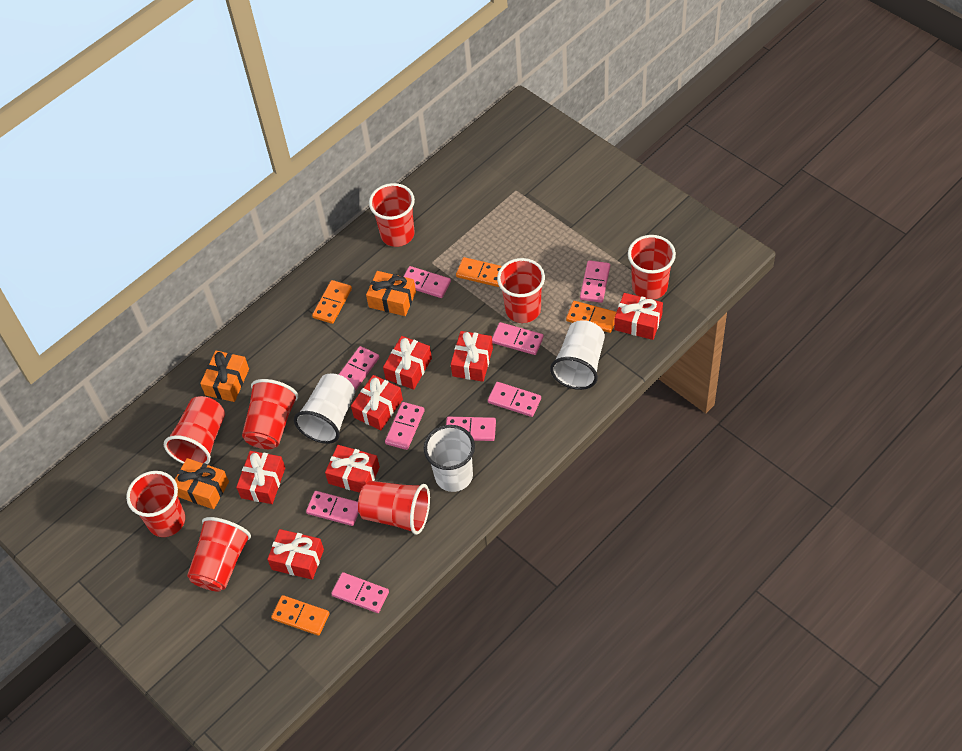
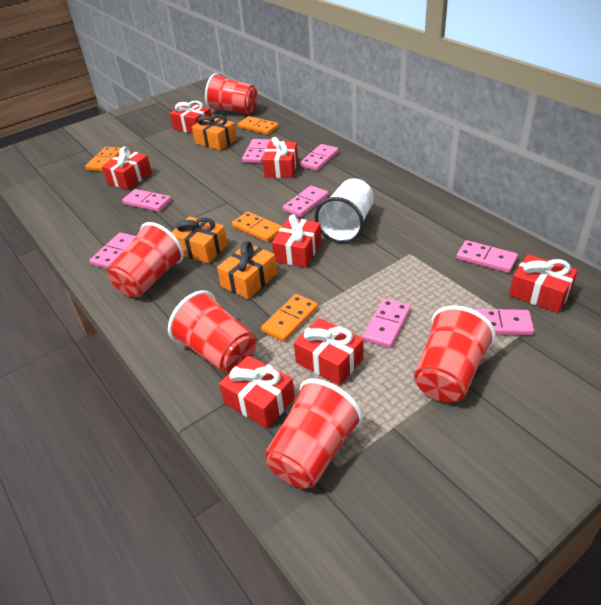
pink domino: [306,491,359,526] [331,572,389,613] [338,346,379,391] [385,402,425,450] [403,266,451,298] [446,417,496,441] [488,382,541,417] [492,322,544,355] [580,260,610,303] = 9 -> [90,233,136,269] [122,189,171,212] [242,139,271,163] [283,186,328,217] [300,144,338,171] [363,298,411,348] [457,240,518,273] [473,309,534,335] = 8
red cup: [126,471,185,537] [164,396,225,464] [187,517,251,592] [242,379,298,449] [358,481,430,535] [369,183,415,247] [497,258,545,323] [628,235,676,300] = 8 -> [107,222,184,298] [168,290,257,374] [205,73,257,114] [264,379,363,489] [414,305,496,402] = 5
white cup: [294,374,355,444] [424,425,475,492] [550,320,605,390] = 3 -> [315,178,374,243] = 1

